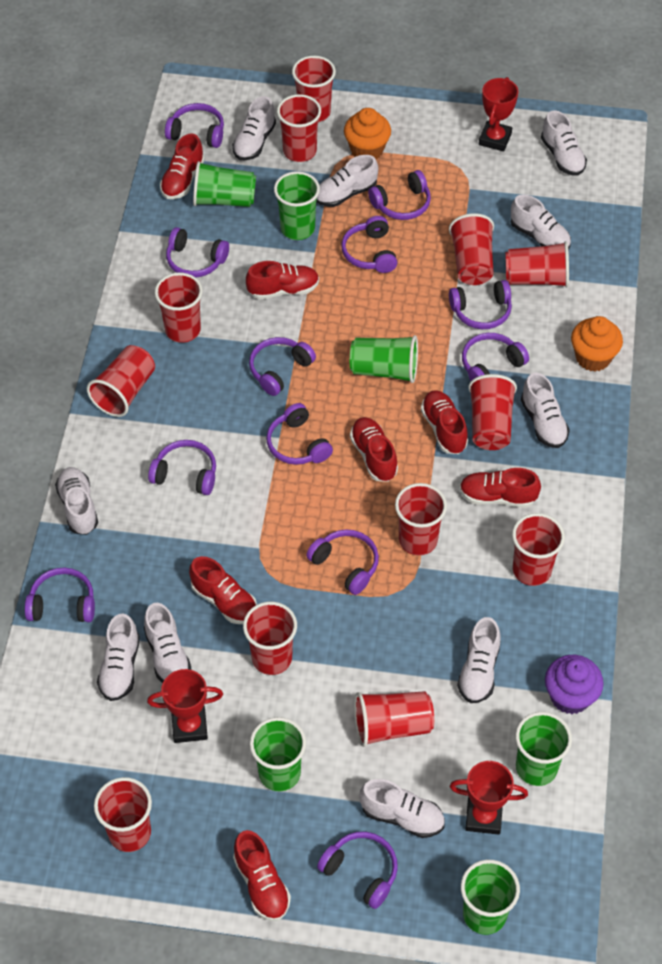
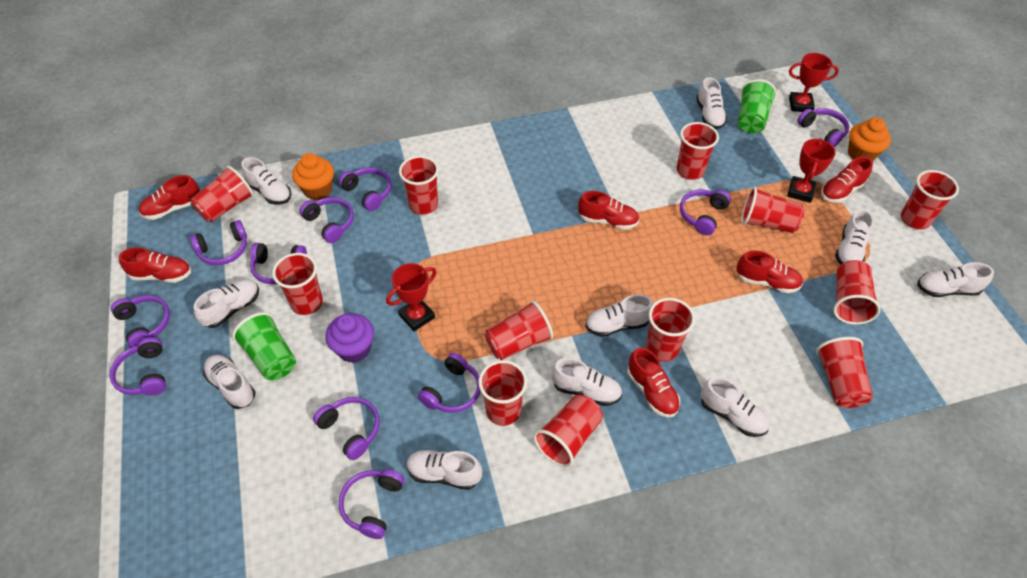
green cup: [193,161,256,207] [250,717,306,791] [274,171,320,240] [350,335,418,383] [461,860,520,935] [515,712,572,786] = 6 -> [232,312,296,380] [738,79,777,133] = 2
purple headphones: [25,567,95,622] [148,440,216,495] [165,103,224,148] [166,227,229,277] [249,337,316,396] [266,403,333,465] [306,529,379,595] [317,832,398,909] [341,216,397,273] [368,170,431,220] [449,280,512,329] [462,333,529,381] = 12 -> [109,337,166,395] [111,295,170,348] [190,220,247,265] [250,243,307,284] [299,197,354,243] [313,397,380,460] [338,167,391,211] [339,469,404,539] [418,353,480,413] [680,189,731,235] [797,108,849,147] = 11
red shoe: [160,133,205,199] [189,556,257,624] [233,830,291,921] [246,261,319,300] [350,417,398,482] [421,390,468,454] [459,468,541,508] = 7 -> [119,247,191,283] [139,175,200,220] [578,191,639,230] [627,347,680,417] [736,250,803,293] [821,156,873,203] = 6

